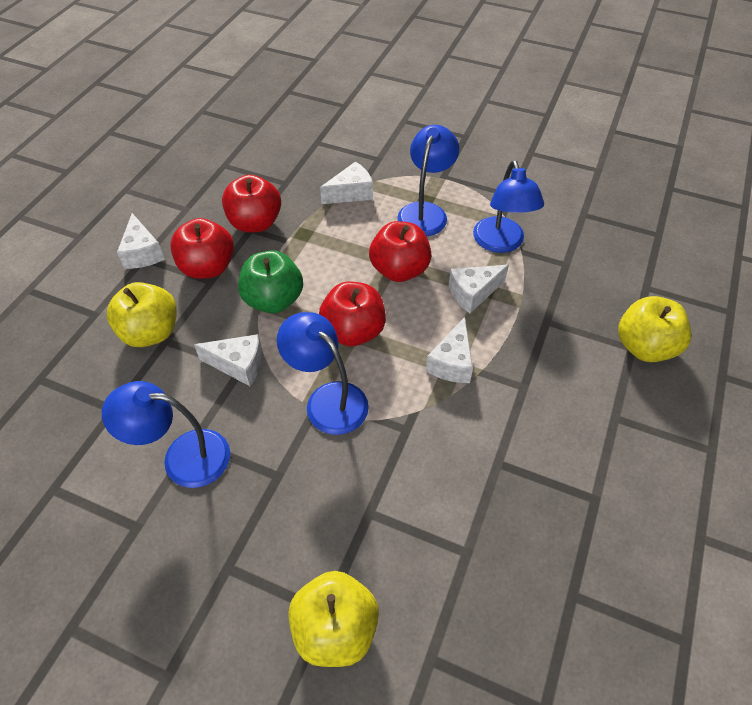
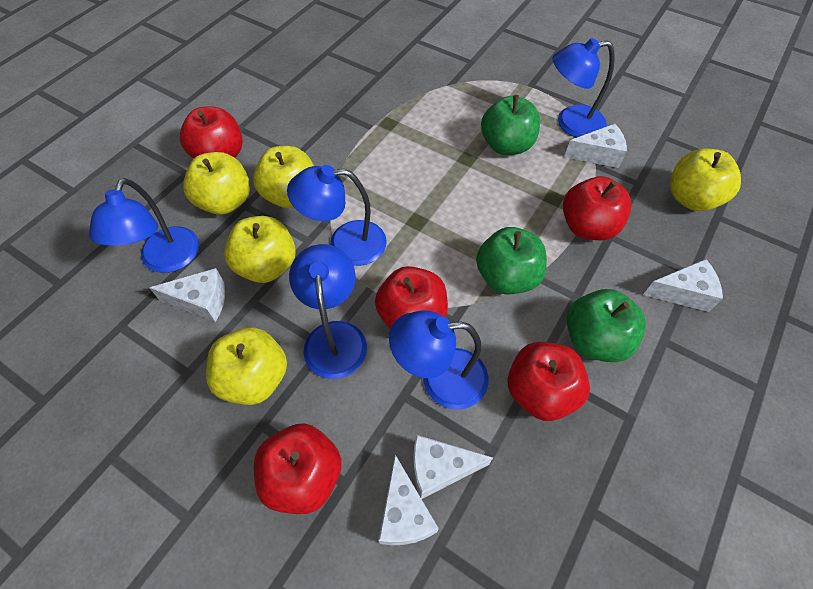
blue lamp: [102,381,230,488] [277,312,369,435] [397,125,459,236] [473,160,544,253] = 4 -> [89,178,199,273] [287,165,387,266] [289,244,367,379] [389,310,488,410] [552,38,615,138] = 5
green apple: [238,250,303,313] = 1 -> [476,227,547,294] [481,95,540,155] [567,289,646,362] = 3
red apple: [170,218,234,279] [222,175,281,233] [319,282,386,346] [369,221,431,282] = 4 -> [180,106,243,159] [254,423,342,514] [375,266,448,329] [507,342,590,421] [563,176,632,240] = 5
yellow apple: [107,282,177,347] [288,571,379,667] [618,296,691,362] = 3 -> [183,152,250,215] [206,327,287,405] [224,216,296,283] [253,146,314,208] [670,148,741,211] = 5

